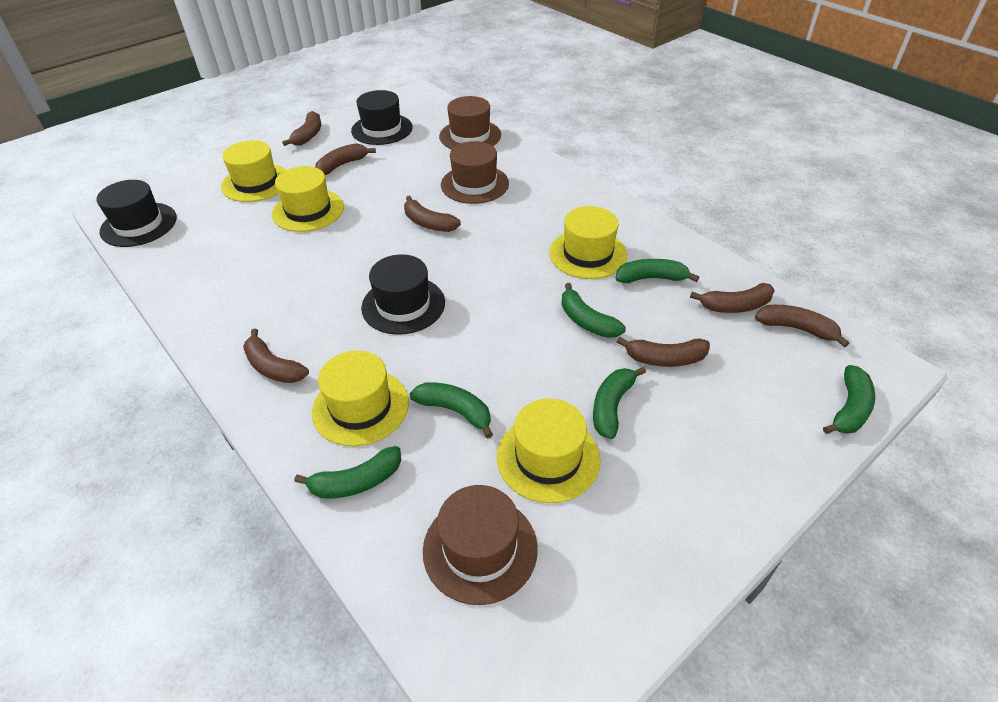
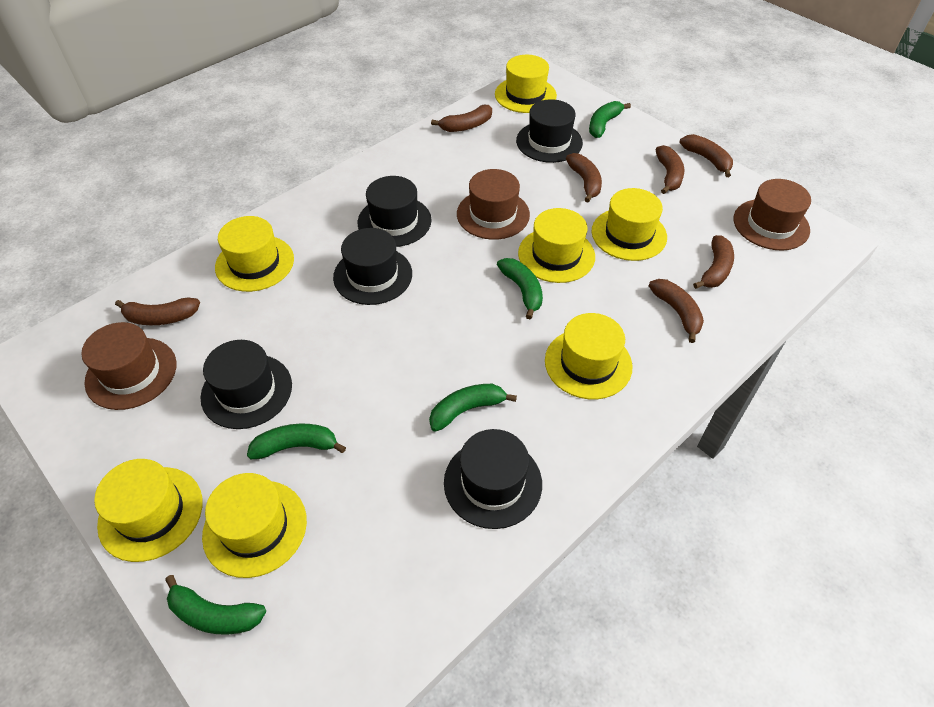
black hat: [97,180,177,247] [351,90,413,145] [361,254,445,335] = 3 -> [200,340,292,429] [333,228,412,305] [358,176,432,247] [444,429,542,529] [516,99,583,163] = 5
green banana: [294,446,401,499] [409,382,493,439] [561,283,626,338] [593,367,646,439] [616,259,699,283] [823,365,875,434] = 6 -> [165,575,266,635] [247,423,346,459] [429,384,517,432] [497,258,543,319] [589,101,631,138] = 5
yellow hat: [221,140,286,202] [272,166,344,232] [312,350,409,446] [497,398,601,503] [549,206,627,279] = 5 -> [94,459,203,562] [202,473,307,578] [215,216,294,292] [495,55,557,113] [518,208,595,283] [545,313,633,399] [592,188,667,261] = 7

